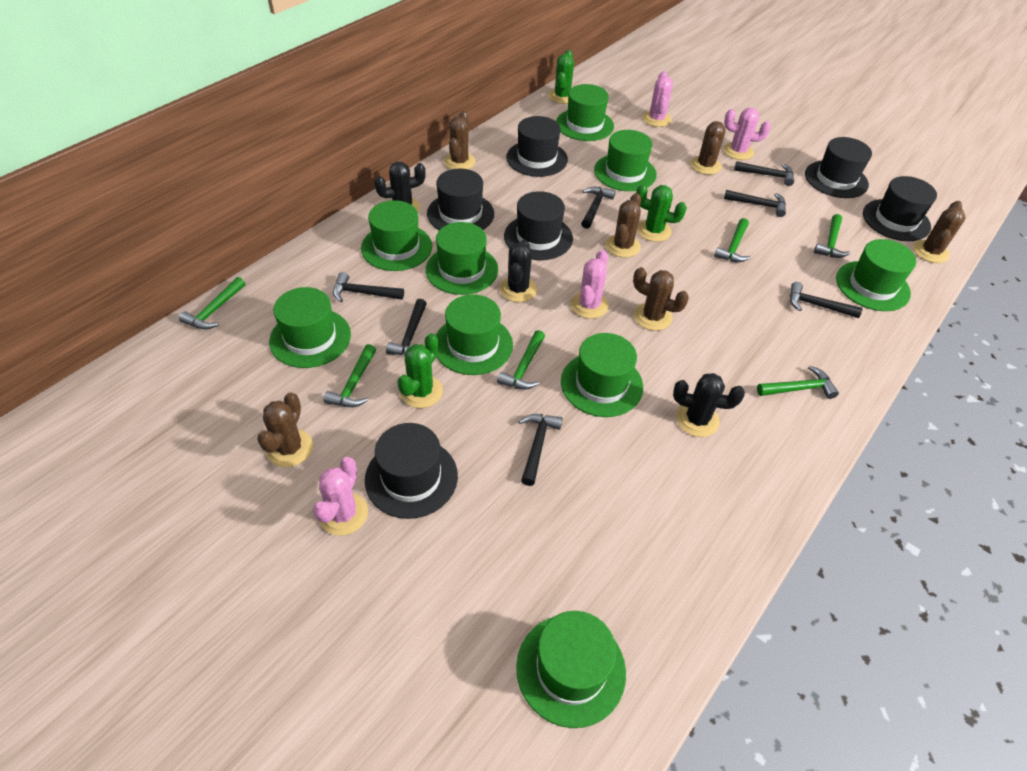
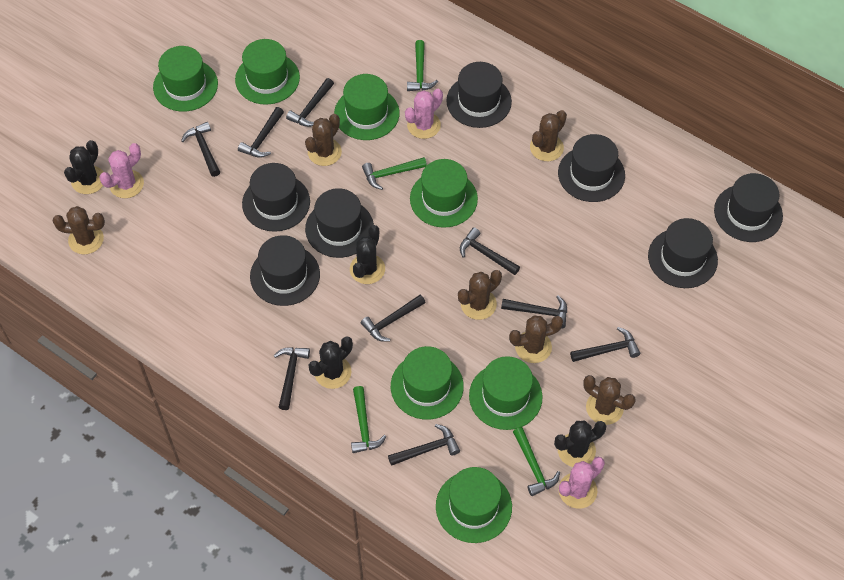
black cactus: [374,162,426,212] [499,240,537,302] [673,373,745,437] = 3 -> [64,140,103,194] [308,337,353,389] [350,225,385,284] [554,421,606,467] = 4
black hammer: [333,272,404,302] [386,299,427,356] [519,414,563,486] [581,187,616,229] [724,190,786,217] [734,162,794,186] [790,282,863,318] = 7 -> [181,122,220,177] [238,107,284,158] [273,347,310,410] [286,78,334,127] [361,295,426,342] [388,424,460,466] [460,227,520,275] [501,295,567,329] [570,327,640,362] = 9
black hat: [365,423,458,519] [427,169,494,230] [504,191,573,260] [506,116,568,177] [805,137,872,198] [863,176,937,241] = 6 -> [242,163,310,232] [250,235,320,306] [305,188,374,258] [446,62,512,128] [558,134,625,202] [648,218,718,288] [714,173,783,242] = 7
green cactus: [397,333,443,408] [548,50,574,104] [636,184,687,242] = 3 -> none = 0
green hammer: [179,277,246,330] [324,344,376,407] [497,330,545,390] [714,218,751,262] [757,366,839,399] [814,214,850,258] = 6 -> [351,386,387,453] [362,157,427,190] [407,40,438,91] [513,427,560,496] = 4
green hat: [269,287,351,368] [361,200,432,271] [426,222,498,295] [436,294,513,375] [516,611,626,728] [556,84,614,141] [561,333,643,417] [594,130,657,191] [836,239,916,311] = 9 -> [153,46,218,112] [235,39,300,105] [334,74,400,140] [391,346,464,420] [410,159,478,228] [436,467,512,543] [469,356,543,430] = 7
pink cactus: [313,457,368,536] [570,250,609,319] [642,71,673,127] [723,108,771,160] = 4 -> [99,143,144,198] [405,89,443,139] [559,457,605,509] = 3

